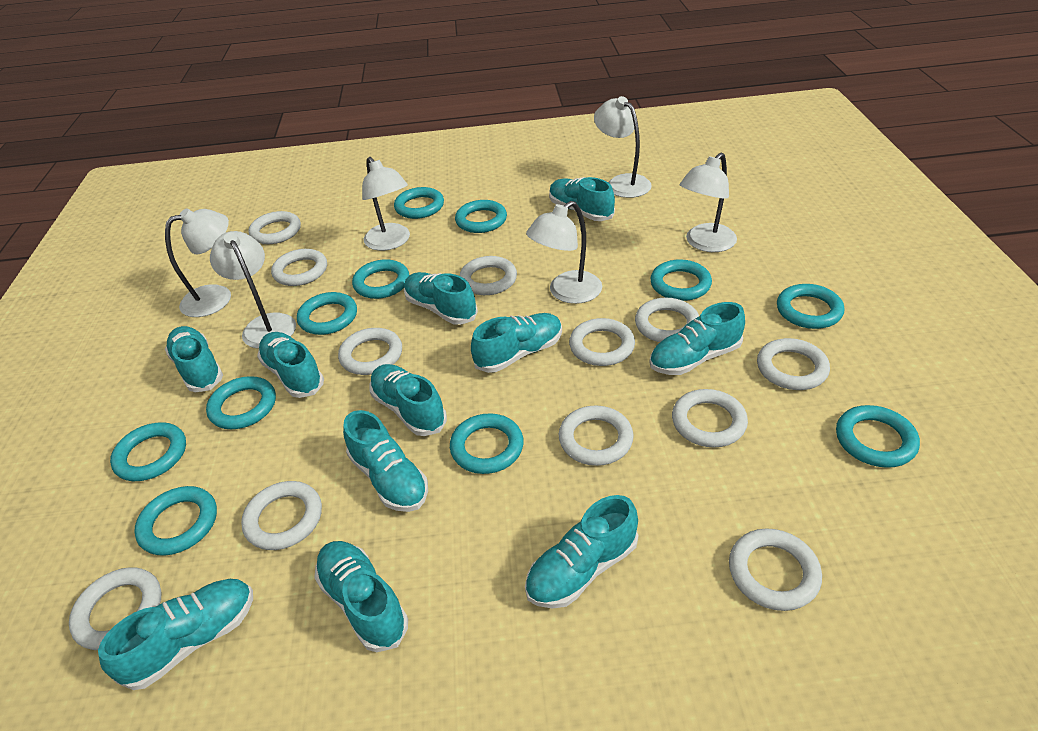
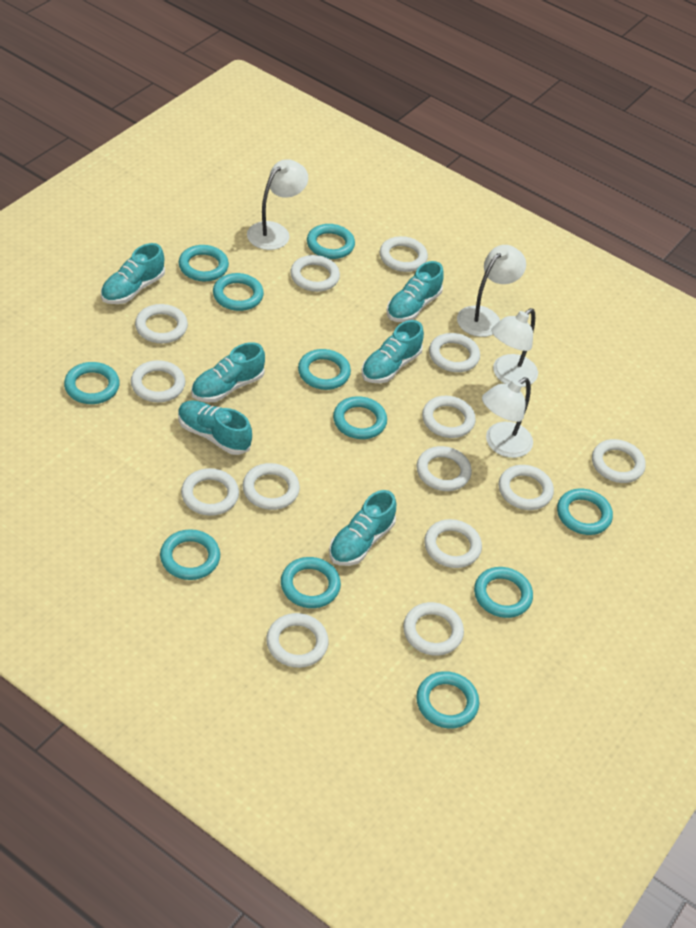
turquoise shoe: [98,579,253,690] [165,326,223,392] [257,332,324,398] [314,541,408,652] [343,410,428,512] [370,364,447,436] [404,272,478,325] [471,313,562,373] [525,495,638,609] [549,177,615,221] [649,302,745,375] = 11 -> [101,243,165,304] [178,400,252,455] [191,342,265,402] [329,490,396,566] [362,320,424,383] [386,261,444,322] = 6
white lamp: [165,208,231,317] [210,231,296,349] [362,157,410,251] [526,201,602,304] [594,96,652,198] [680,153,737,252] = 6 -> [247,159,308,250] [457,245,526,337] [482,377,533,458] [491,308,538,387] = 4
white ring: [69,567,161,650] [241,481,322,550] [248,211,301,244] [271,249,327,286] [338,328,402,375] [460,256,517,295] [559,406,634,466] [569,318,635,366] [635,298,699,342] [672,389,748,447] [729,528,822,611] [757,338,830,390] = 12 -> [131,360,185,402] [135,304,188,343] [181,468,239,516] [243,463,300,510] [266,613,329,668] [290,255,340,292] [380,236,428,272] [403,602,464,656] [416,446,472,491] [422,396,476,438] [424,519,482,568] [429,333,480,372] [499,465,554,510] [592,439,646,483] = 14

